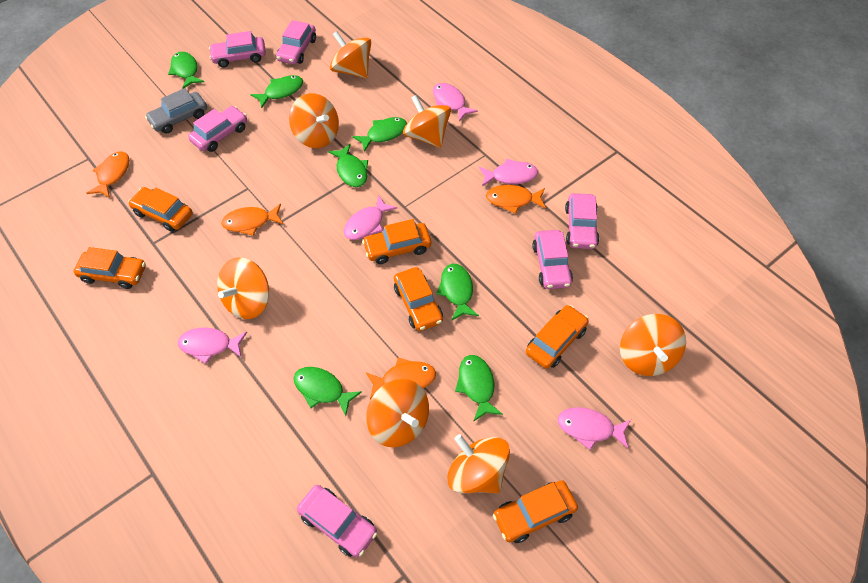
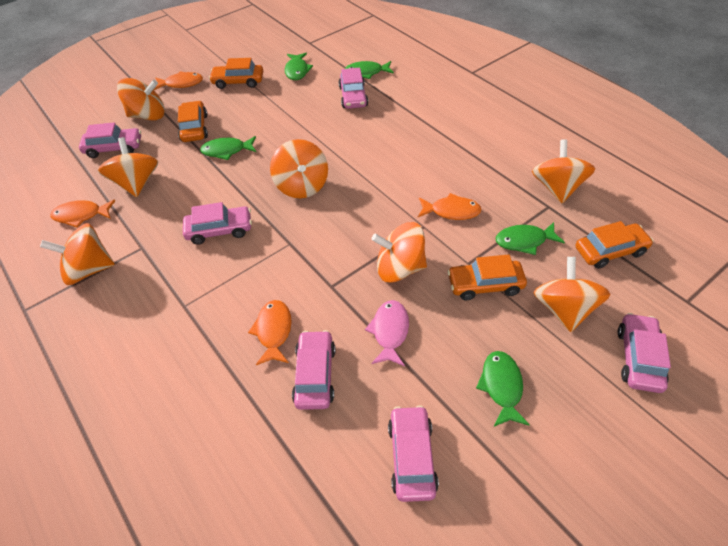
green fish: [168,52,204,89] [250,75,303,108] [294,367,362,416] [328,144,368,187] [352,117,407,152] [436,264,479,321] [455,355,503,422] = 7 -> [200,136,256,160] [285,53,313,80] [345,61,394,79] [476,351,530,427] [496,222,565,255] = 5
grey car: [145,88,207,134] = 1 -> none = 0
orange car: [73,247,146,289] [128,187,193,232] [362,219,431,264] [394,267,443,331] [493,480,578,543] [526,305,589,369] = 6 -> [178,101,208,142] [209,58,263,89] [447,255,527,300] [576,221,653,269] = 4
pink fish: [178,328,247,364] [344,195,397,240] [433,83,478,121] [479,158,538,186] [557,407,631,450] = 5 -> [365,300,409,366] = 1

